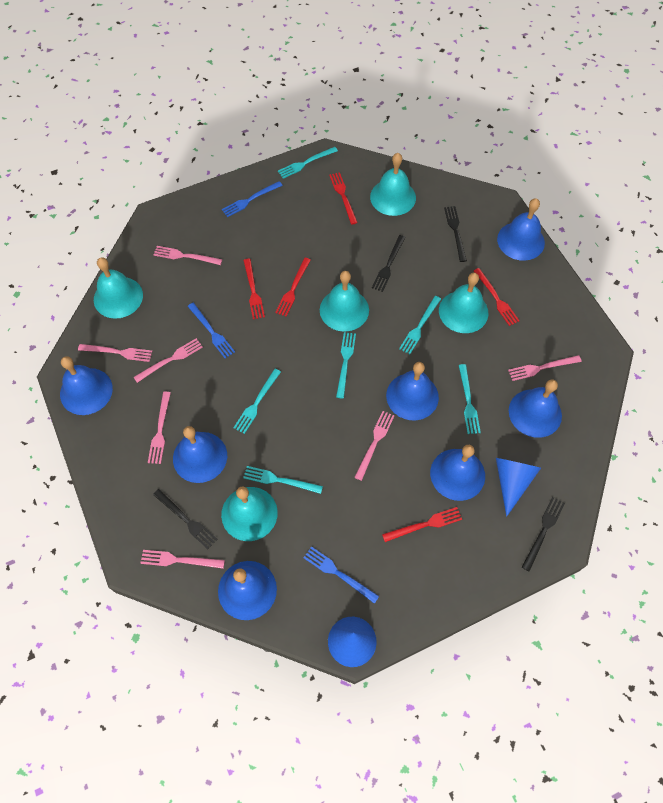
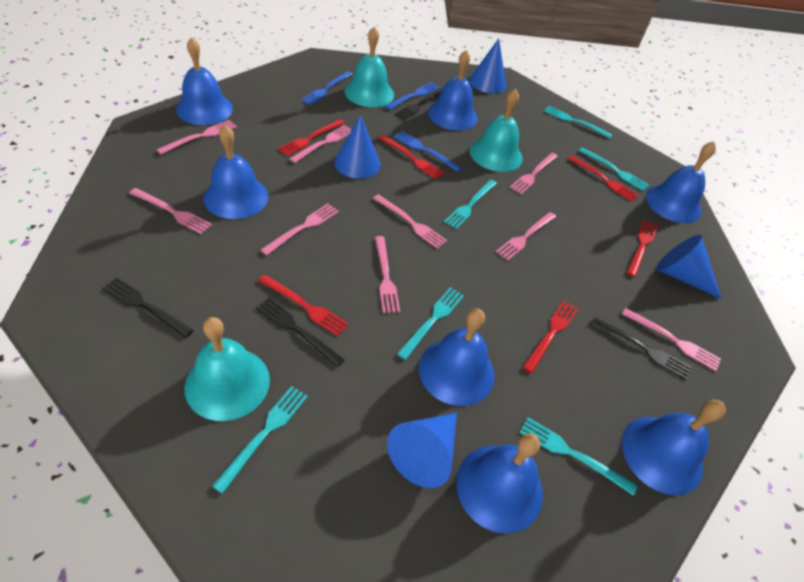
blue cone: [328,617,377,667] [496,458,541,517] = 2 -> [334,115,381,179] [387,413,457,488] [469,38,506,93] [656,235,722,299] = 4
pink fork: [78,344,152,362] [133,338,203,383] [140,550,225,569] [148,392,171,464] [154,246,222,265] [354,411,394,481] [508,355,582,381] = 7 -> [129,188,212,234] [157,120,237,154] [261,204,339,255] [290,125,351,163] [373,194,447,249] [375,236,400,313] [496,212,556,261] [510,153,558,194] [622,308,721,371] = 9
red fork: [243,259,265,319] [275,258,311,317] [329,172,358,225] [382,507,462,542] [474,268,520,326] = 5 -> [258,274,349,336] [278,119,345,156] [378,135,445,180] [523,300,578,373] [568,155,639,202] [627,220,658,277] = 6
turquoise bell: [94,257,143,319] [221,487,278,541] [320,271,369,332] [370,153,416,216] [439,273,488,333] = 5 -> [185,317,270,421] [345,26,394,107] [470,89,523,172] = 3

